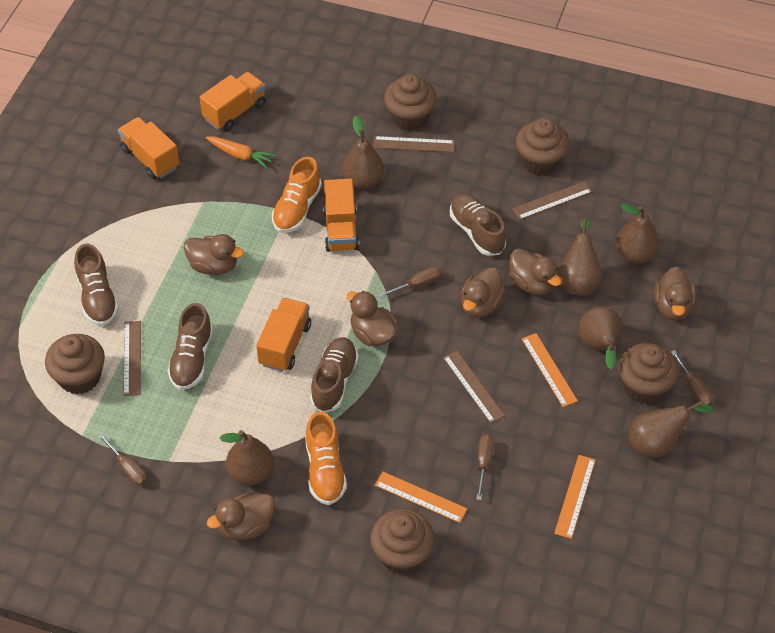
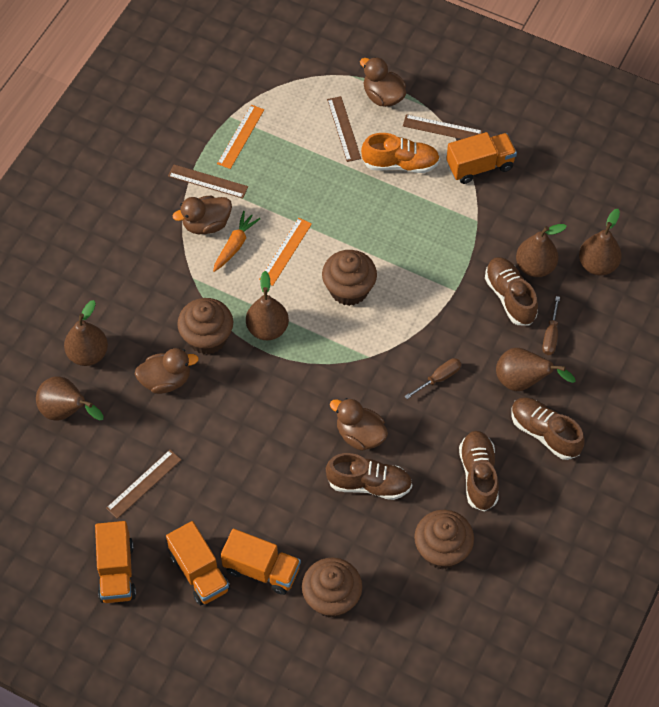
brown cupcake: [45,334,105,394] [370,509,434,574] [384,74,436,131] [516,118,569,176] [619,343,679,404] = 5 -> [177,298,233,355] [302,558,362,618] [322,250,377,306] [414,510,474,569] = 4
brown duck: [184,234,244,275] [207,493,275,541] [347,291,398,346] [461,267,506,318] [509,248,562,295] [654,267,697,320] = 6 -> [135,348,199,394] [173,196,232,234] [330,398,388,451] [360,57,406,107] = 4
brown screwdriver: [98,434,147,486] [379,267,442,298] [476,434,494,500] [671,350,713,406] = 4 -> [404,358,461,399] [542,296,560,355] = 2
orange ruler: [375,471,467,523] [522,333,578,407] [554,455,595,539] = 3 -> [217,105,264,169] [259,218,312,286] = 2
orange shoe: [272,157,322,233] [305,412,347,505] = 2 -> [361,133,440,173] = 1

